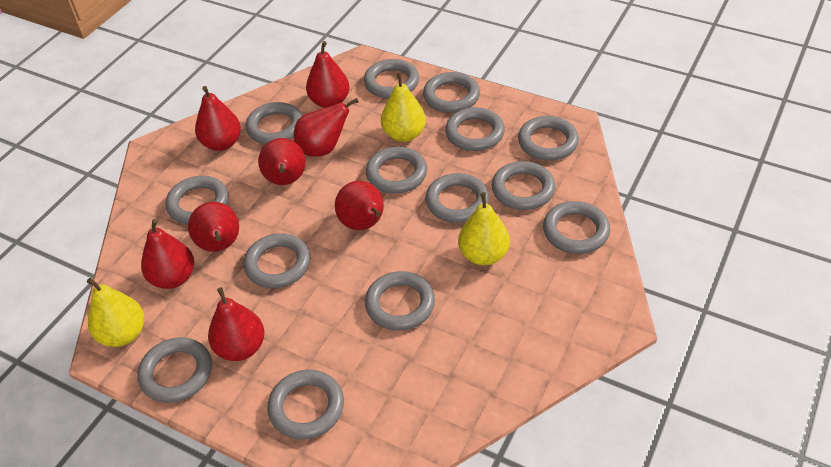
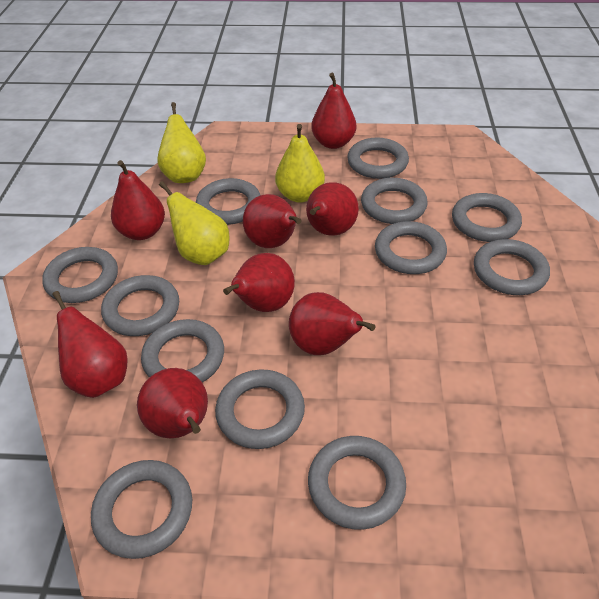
grey ring: [138,337,212,403] [165,176,229,224] [244,233,310,288] [246,102,302,144] [267,370,344,440] [364,59,419,98] [365,271,435,331] [366,147,427,194] [423,72,480,113] [426,173,489,223] [445,107,505,151] [492,161,555,210] [518,116,579,161] [543,201,610,254] = 14 -> [42,247,118,303] [91,460,192,559] [101,275,179,336] [141,319,224,382] [196,178,260,225] [215,369,305,449] [308,436,406,530] [347,138,409,179] [361,178,428,224] [375,221,447,274] [452,193,522,242] [474,239,550,295] = 12

